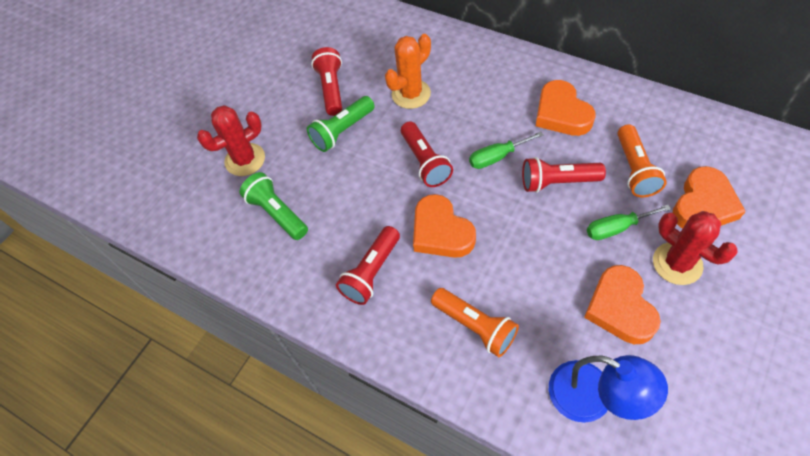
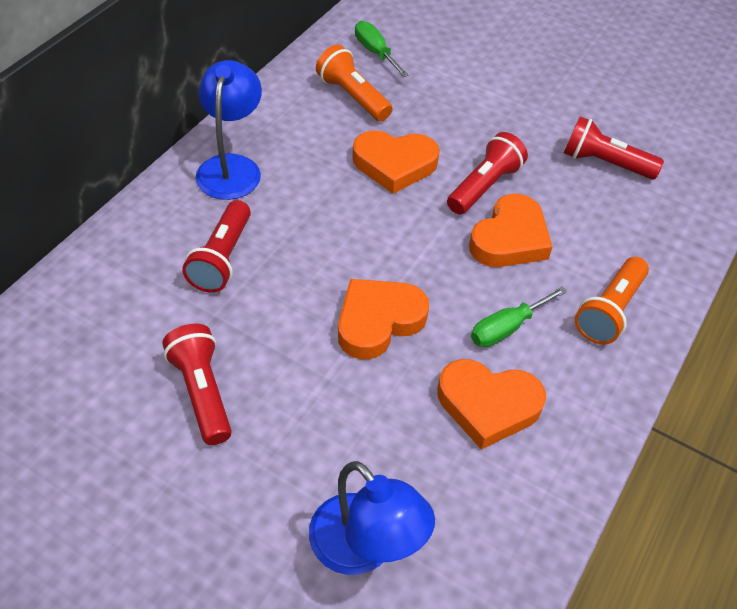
blue lamp: [549,355,668,423] = 1 -> [196,60,262,200] [309,461,435,575] = 2
green flashlight: [240,172,308,240] [307,96,375,152] = 2 -> none = 0
orange cactus: [385,34,431,109] = 1 -> none = 0
red cactus: [197,105,265,176] [653,211,738,285] = 2 -> none = 0

